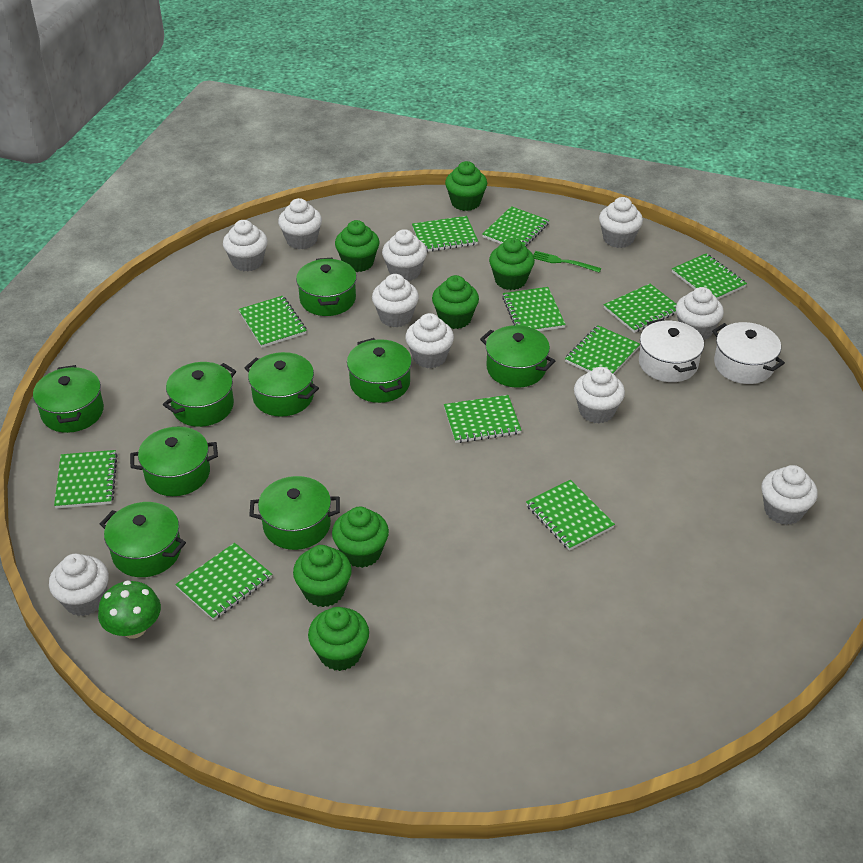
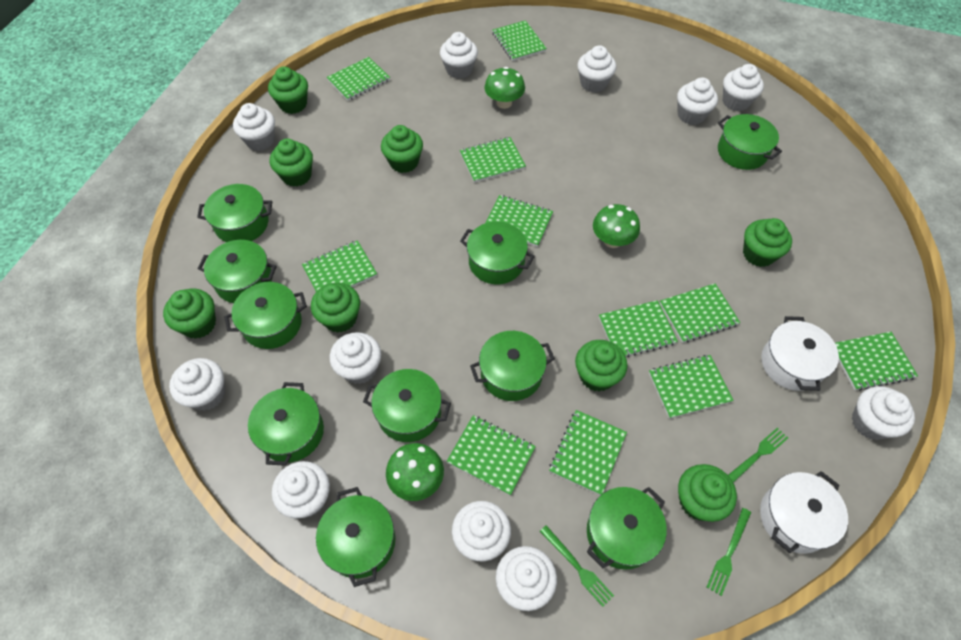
green cupcake: [293,545,352,607] [308,607,369,671] [332,507,389,568] [335,220,380,272] [432,275,479,329] [445,161,487,211] [489,238,535,290] = 7 -> [163,289,216,339] [268,66,308,114] [270,139,313,187] [311,283,360,333] [381,125,423,173] [575,340,627,391] [678,464,737,522] [743,218,792,267] = 8
green fork: [533,251,602,273] = 1 -> [540,525,614,607] [707,508,751,596] [728,427,788,483] = 3
green mushroom: [98,580,161,638] = 1 -> [386,443,444,501] [484,67,525,109] [593,204,640,248] = 3
green pot: [33,365,104,433] [100,502,186,577] [130,427,218,496] [163,362,236,427] [245,352,319,417] [249,476,340,550] [296,258,357,316] [347,338,412,403] [480,325,555,388] = 9 -> [197,184,272,242] [198,240,277,303] [224,282,307,349] [248,382,324,466] [316,487,395,587] [363,369,451,442] [460,222,535,284] [470,331,555,401] [587,487,667,570] [718,114,782,170] = 10
white cupcake: [49,554,109,616] [223,220,268,272] [278,198,322,249] [372,274,419,327] [382,229,427,281] [405,313,454,368] [574,367,625,423] [599,197,643,248] [676,287,724,340] [761,465,818,525] = 10 -> [169,358,225,411] [233,103,275,151] [272,461,330,518] [330,332,381,384] [440,32,478,79] [452,501,511,561] [496,546,557,611] [577,45,616,93] [677,77,718,125] [723,64,764,111] [852,386,915,440] = 11

